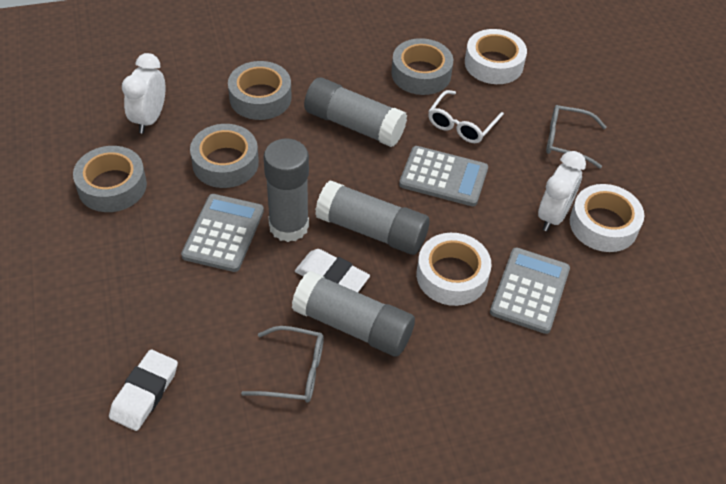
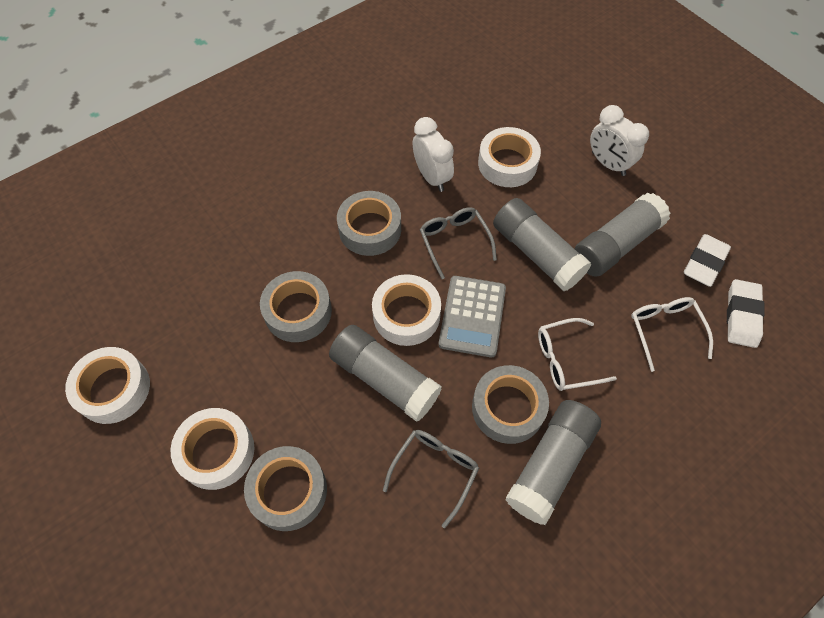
grey calculator: [181,194,264,272] [399,146,488,206] [490,247,570,334] = 3 -> [438,276,506,358] = 1
white glasses: [428,90,504,143] = 1 -> [538,318,617,391] [631,297,713,372] = 2
white tape: [417,233,492,306] [465,29,527,84] [570,184,644,252] = 3 -> [65,347,150,424] [171,408,254,490] [372,274,441,346] [478,127,541,187] = 4

